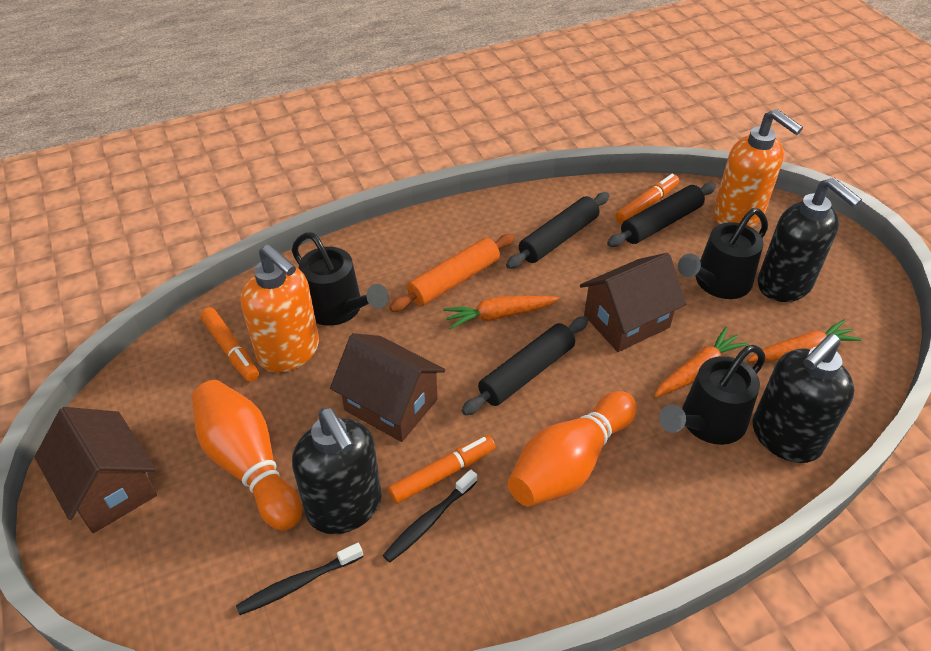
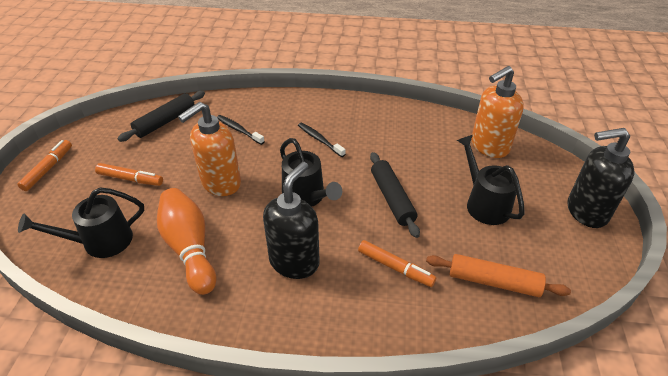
black rolling pin: [461,316,588,415] [506,192,609,269] [607,183,716,247] = 3 -> [117,91,205,142] [370,152,420,238] = 2
black soap dispenser: [292,408,382,534] [753,333,855,463] [758,178,862,302] = 3 -> [263,162,320,279] [568,128,634,228] = 2
brown house: [35,407,157,533] [330,333,446,442] [580,253,686,352] = 3 -> none = 0
orange bowling pin: [192,380,302,531] [508,391,637,506] = 2 -> [157,188,217,295] = 1
orange carrot: [443,296,560,329] [654,327,749,398] [747,320,862,362] = 3 -> none = 0

